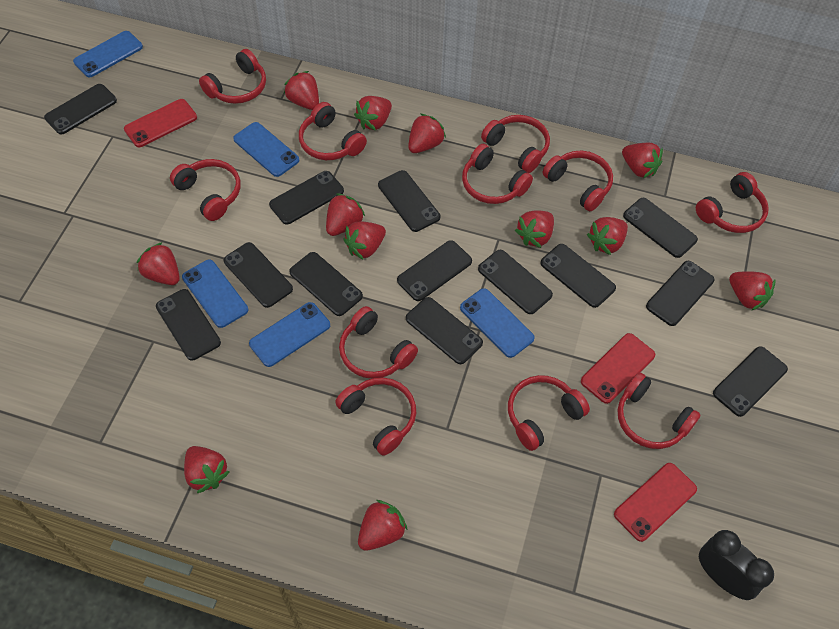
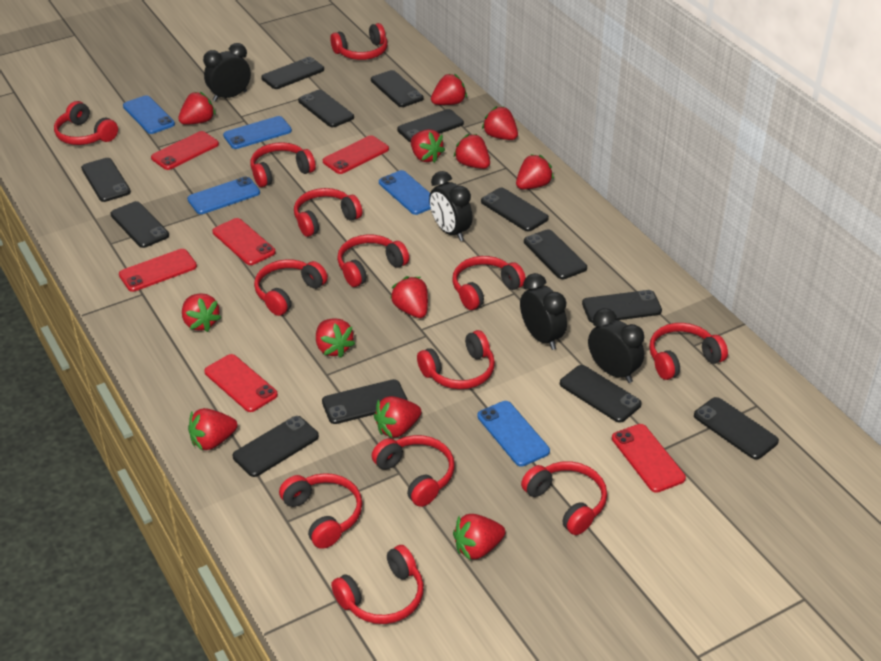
black clock: [699,530,774,600] = 1 -> [203,43,251,102] [429,171,473,241] [520,273,567,350] [588,308,644,383] = 4
red headphones: [170,159,240,221] [199,49,266,104] [299,102,367,160] [335,377,416,456] [339,306,418,378] [462,144,533,204] [481,115,550,173] [508,375,590,451] [543,151,613,211] [617,372,700,449] [696,172,769,233] = 11 -> [54,101,118,145] [250,142,316,187] [254,259,328,316] [279,473,362,549] [294,188,362,237] [330,23,388,60] [331,545,424,624] [337,234,409,287] [372,435,454,507] [417,330,495,389] [452,256,526,310] [521,461,607,535] [649,323,728,380] = 13
red phone: [124,99,197,147] [581,333,655,404] [614,463,697,542] = 3 -> [119,249,197,292] [151,131,219,170] [204,354,278,412] [212,218,276,265] [323,135,389,174] [612,424,686,493] = 6

